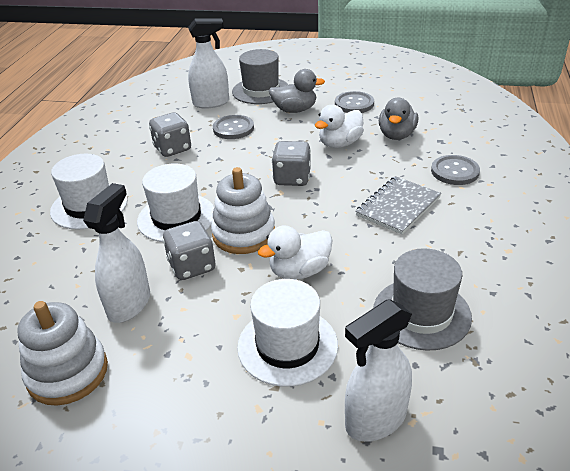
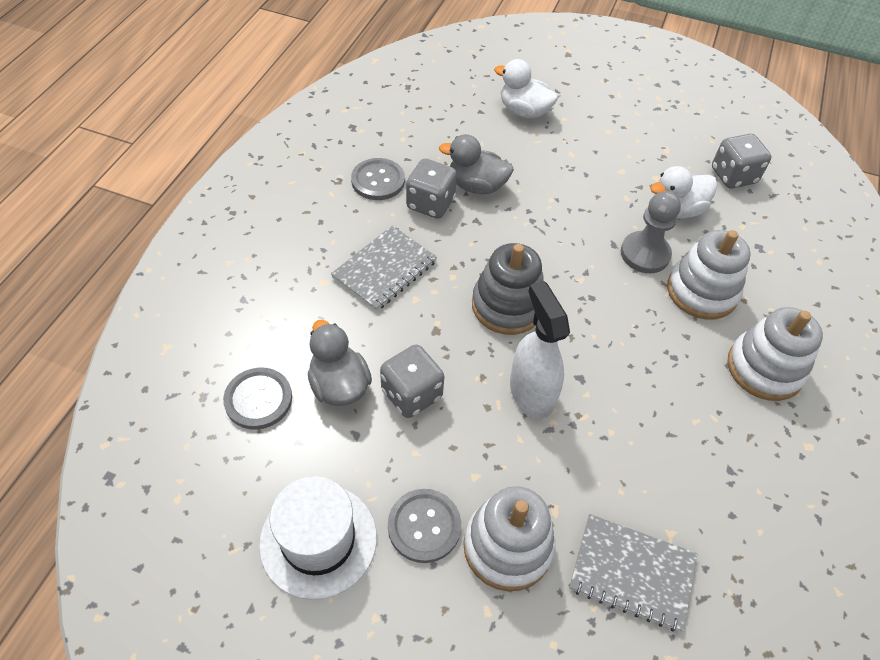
grey hat: [232,49,288,104] [374,248,472,351] = 2 -> none = 0
grey notebook: [355,176,441,235] = 1 -> [331,225,437,311] [569,514,698,632] = 2
grey pawn: none = 0 -> [621,191,681,273] = 1
grey stacking toy: none = 0 -> [472,243,543,335] = 1
white hat: [50,154,128,230] [137,164,214,242] [237,279,338,387] = 3 -> [259,476,377,600] = 1
white spray bottle: [83,183,150,323] [188,19,229,108] [345,299,412,442] = 3 -> [510,281,570,419] = 1
white stacking toy: [17,301,108,406] [211,167,275,254] = 2 -> [463,486,555,591] [667,230,751,320] [728,307,823,401] = 3

